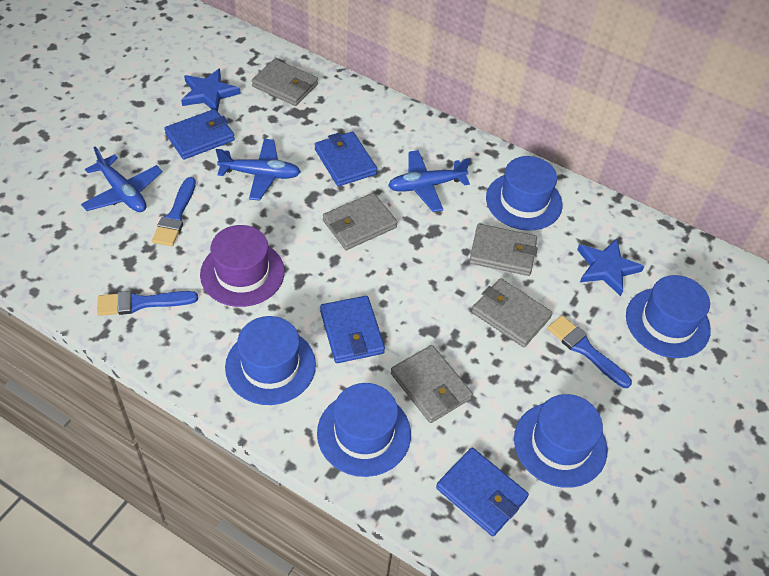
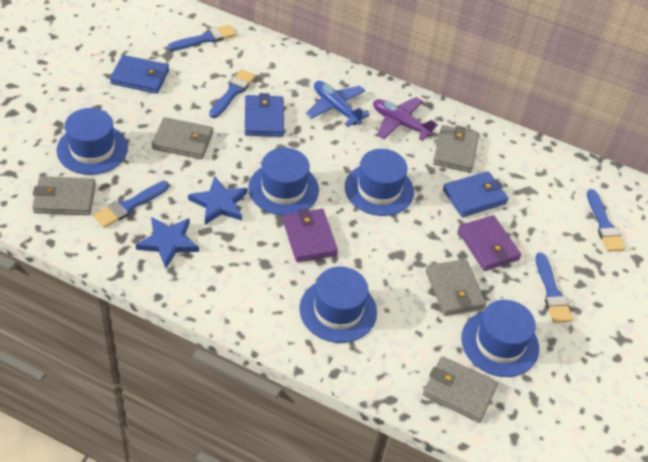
blue brush: [97,291,198,316] [152,177,196,246] [547,315,632,388] = 3 -> [93,181,169,228] [168,24,236,51] [209,69,256,118] [535,253,573,323] [587,189,625,252] = 5
blue plane: [81,147,162,212] [216,139,301,201] [388,150,470,212] = 3 -> [306,81,370,127] = 1
blue wallet: [164,109,235,160] [315,132,377,186] [320,296,385,363] [436,448,529,536] = 4 -> [110,55,169,94] [245,93,284,137] [443,171,508,217] = 3
purple hat: [200,225,285,307] = 1 -> none = 0
purple plane: none = 0 -> [373,97,438,141] = 1
purple wallet: none = 0 -> [283,208,338,262] [458,215,521,271] = 2

